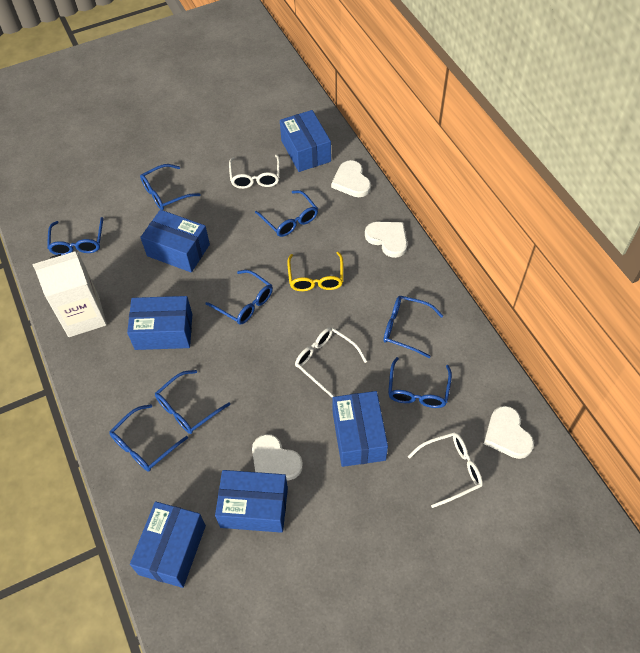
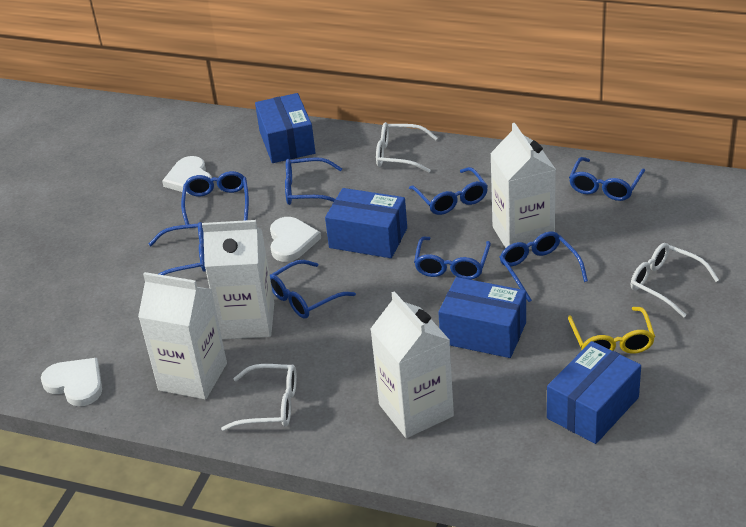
blue box: [127,296,192,350] [130,501,206,588] [140,210,210,272] [215,470,288,533] [280,110,331,172] [332,391,388,467] = 6 -> [255,93,316,163] [325,188,407,258] [438,277,526,358] [547,341,641,444] = 4
white carton: [32,252,107,337] = 1 -> [138,272,227,400] [202,220,274,339] [371,291,454,438] [490,123,556,250] = 4
white heart: [252,434,303,481] [331,160,371,197] [365,222,407,258] [484,406,534,459] = 4 -> [41,358,102,406] [162,156,212,194] [270,217,321,262] = 3

